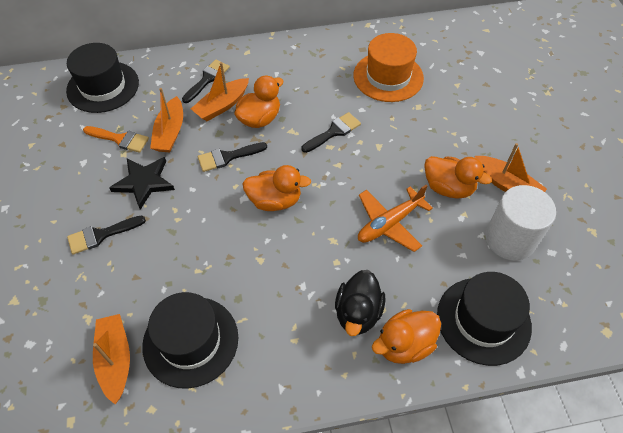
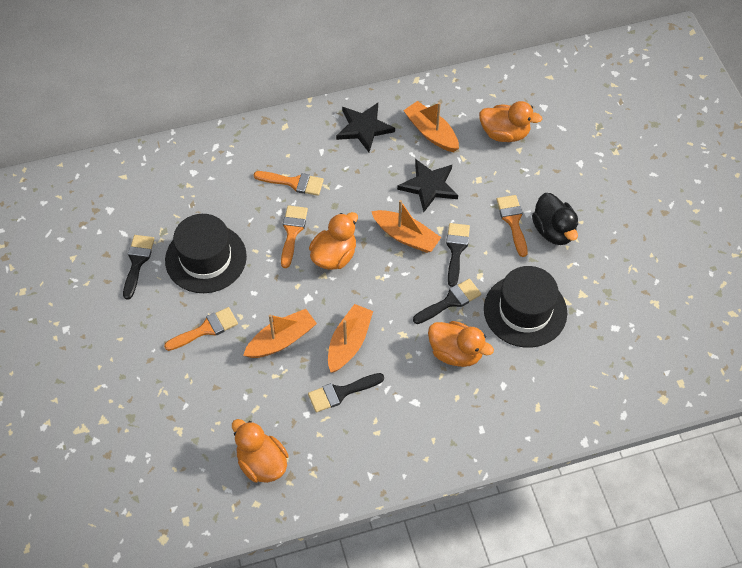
black hat: [66,43,139,113] [142,292,238,389] [437,272,532,366] = 3 -> [165,214,247,293] [484,266,567,348] = 2
black star: [109,157,175,210] = 1 -> [336,103,395,152] [397,159,458,212] = 2
orange brush: [83,126,149,153] = 1 -> [164,307,238,351] [254,171,324,196] [281,205,308,268] [496,195,528,257] = 4
orange hat: [353,33,424,102] = 1 -> none = 0
orange plane: [358,185,433,252] = 1 -> none = 0
white cylinder: [485,185,556,261] = 1 -> none = 0

